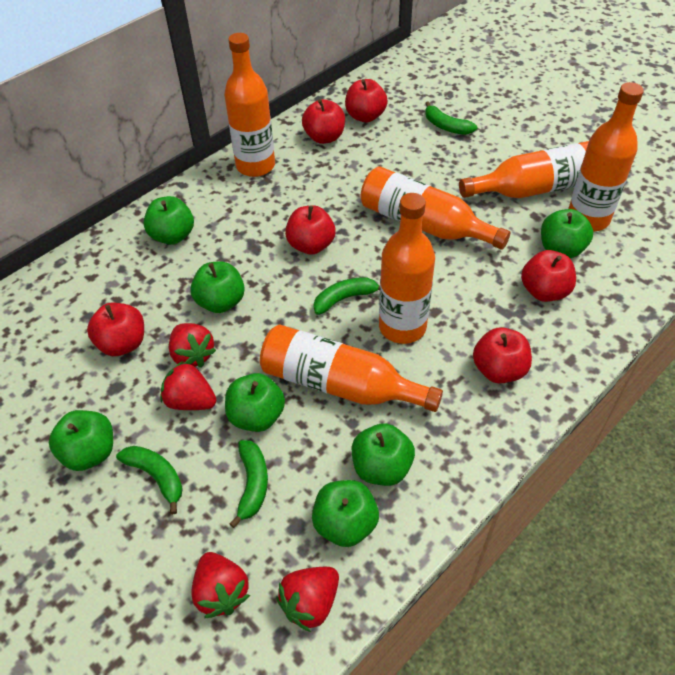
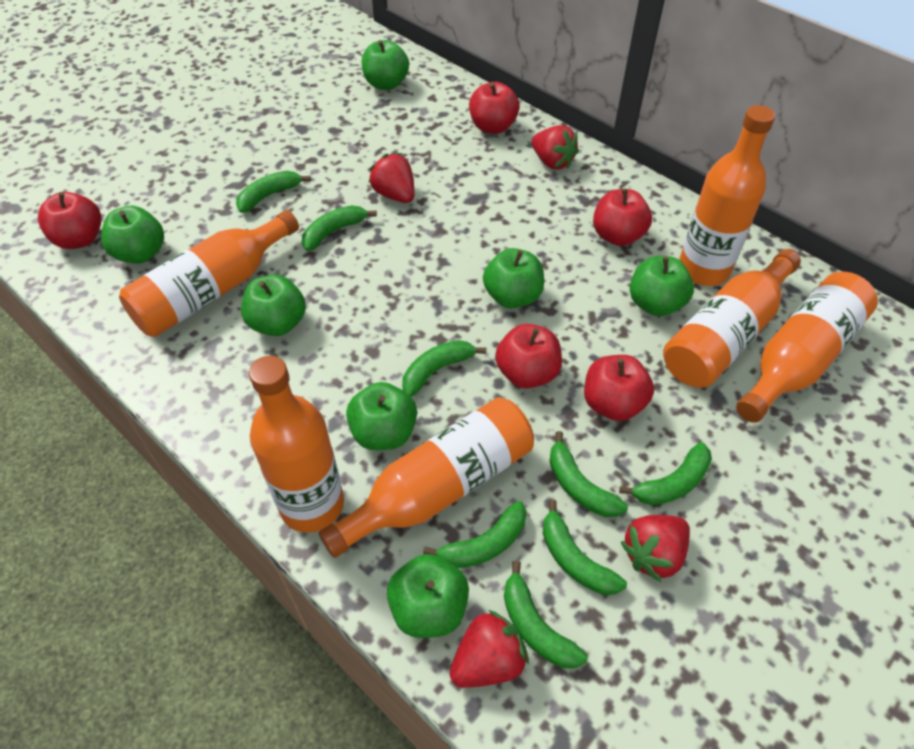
green banana: [116,446,183,514] [229,440,268,528] [313,277,380,315] [425,101,477,135] = 4 -> [236,171,311,213] [302,205,377,251] [402,340,486,397] [423,501,526,568] [504,560,588,668] [543,499,627,595] [549,431,628,517] [619,442,712,505] = 8
red apple: [87,303,144,356] [285,206,336,255] [302,99,345,144] [345,79,388,122] [473,327,532,384] [521,250,576,302] = 6 -> [38,192,102,249] [469,82,520,134] [495,324,562,389] [584,355,654,421] [593,188,652,246] = 5

